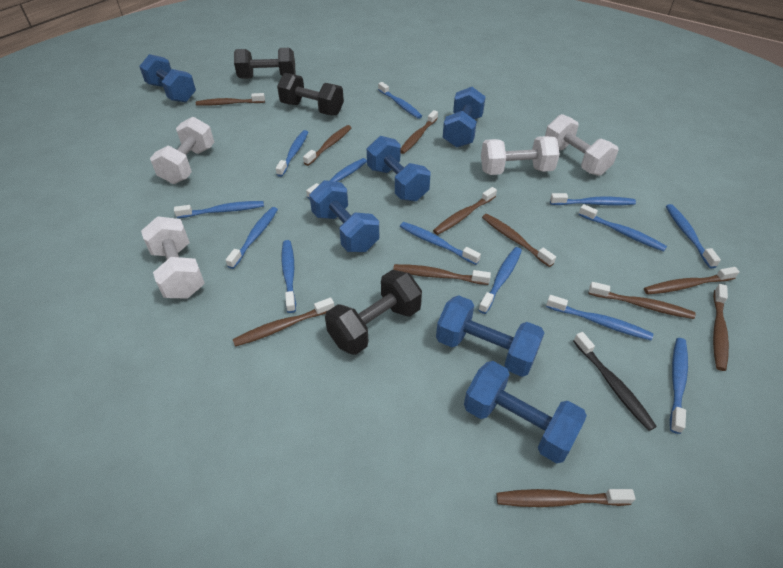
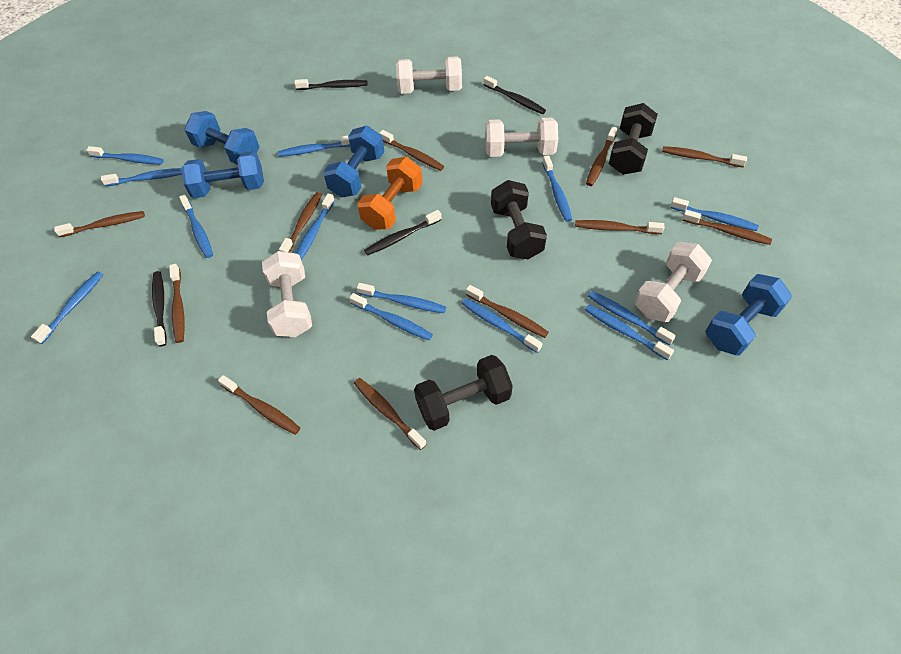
black toothbrush: [573,332,657,431] = 1 -> [152,271,167,347] [294,79,368,90] [364,210,442,256] [484,76,546,114] = 4
blue dumbbell: [139,54,196,102] [309,180,379,252] [367,136,431,201] [436,295,544,377] [443,87,485,148] [464,361,587,463] = 6 -> [181,151,264,198] [184,111,259,165] [323,126,385,198] [705,274,792,356] = 4
orange dumbbell: none = 0 -> [357,157,423,230] = 1

